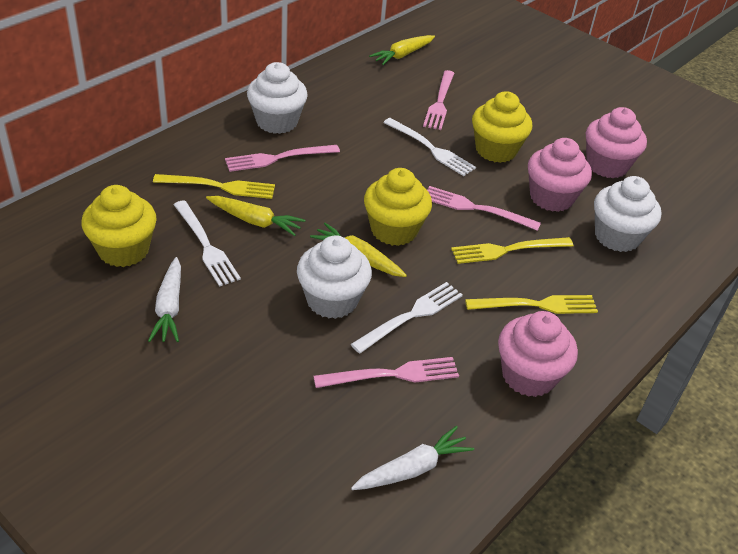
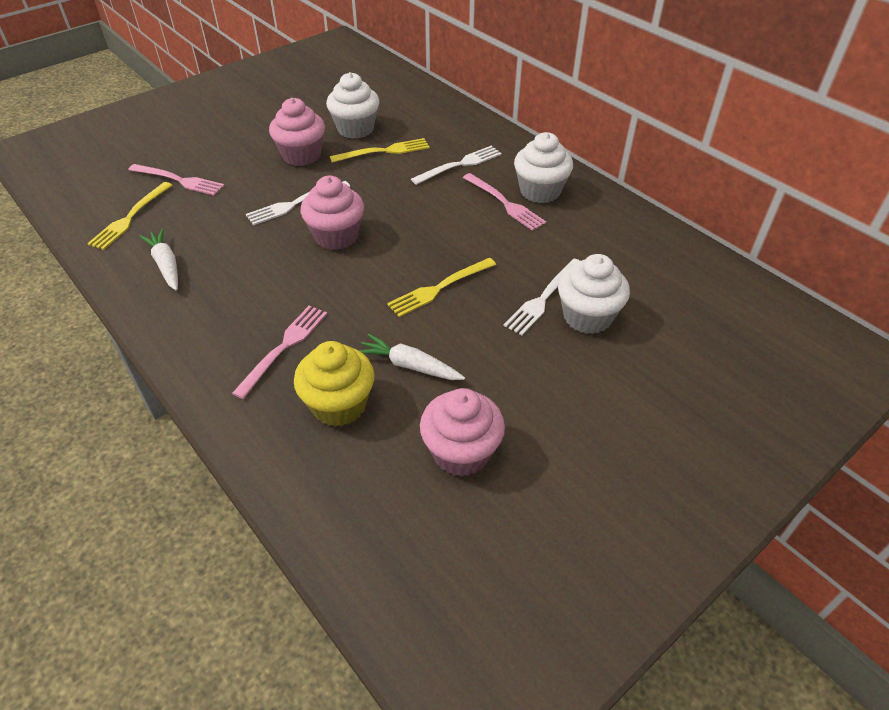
pink fork: [225,145,340,172] [313,357,459,388] [423,70,454,130] [427,186,541,231] = 4 -> [128,164,225,196] [232,306,327,399] [463,173,546,231] = 3
yellow carrot: [206,196,305,236] [310,223,407,277] [369,35,435,65] = 3 -> none = 0
yellow cupcake: [81,185,157,267] [364,168,432,246] [472,91,532,163] = 3 -> [294,341,374,427] = 1

